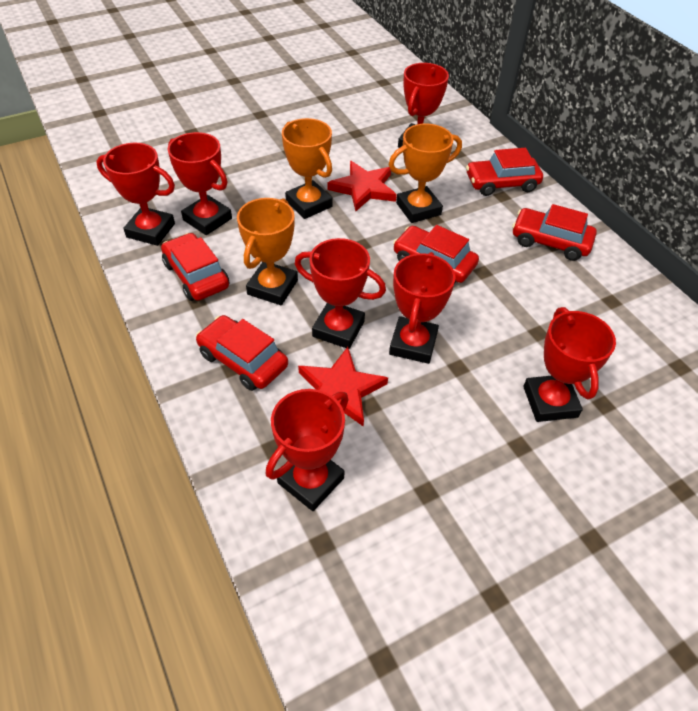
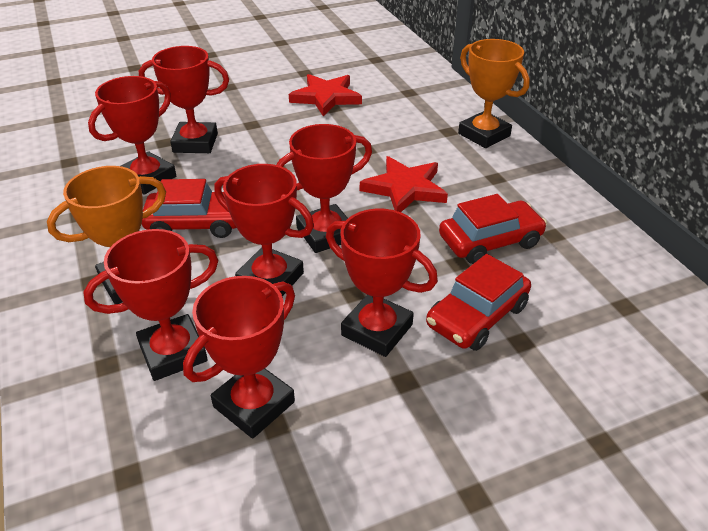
orange trophy: [237,198,298,305] [282,118,332,219] [389,124,462,223] = 3 -> [47,166,166,304] [458,39,530,148] = 2
red car: [161,233,229,301] [196,315,288,391] [393,225,479,284] [466,148,543,196] [512,204,597,261] = 5 -> [142,179,237,238] [426,254,531,351] [439,194,547,264] = 3

